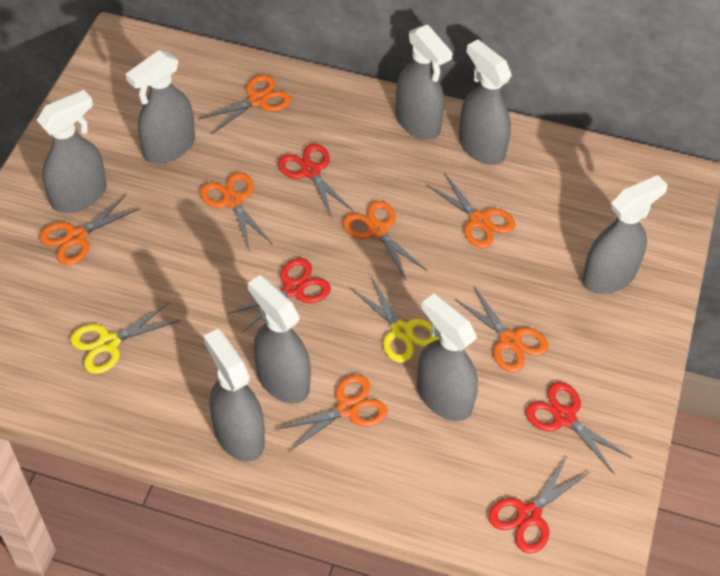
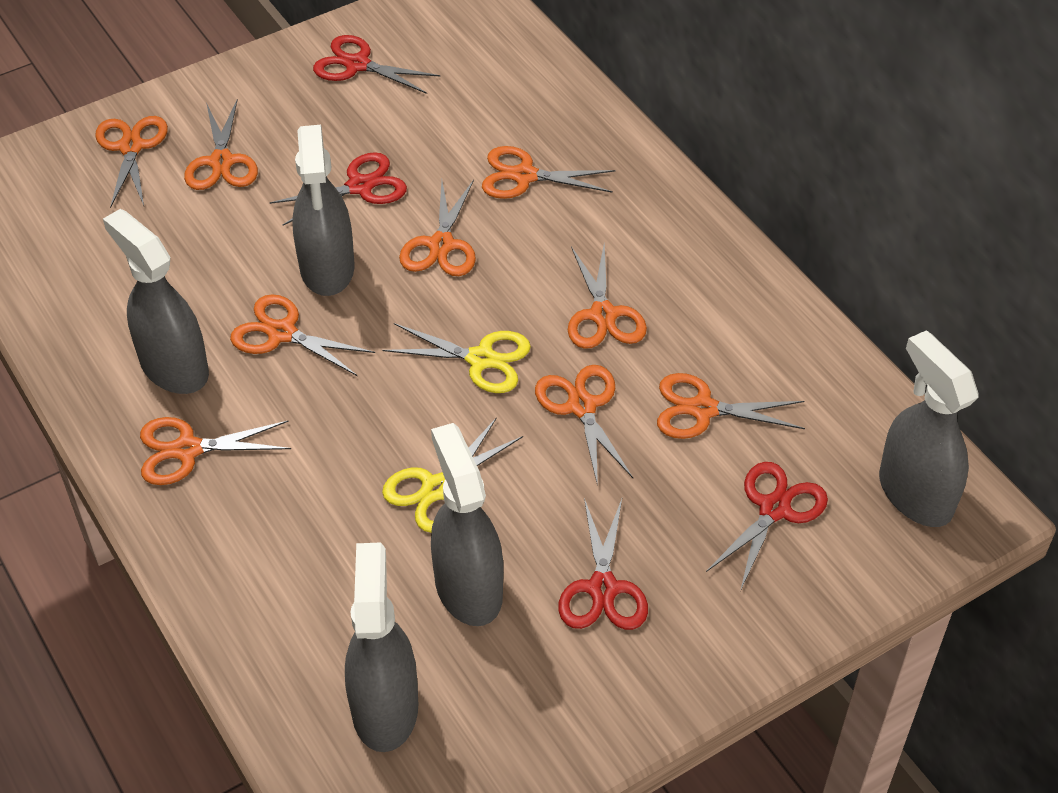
grey spray bottle: [37,90,107,213] [126,50,195,164] [203,329,265,462] [248,275,311,404] [396,24,452,140] [417,294,478,421] [459,39,512,165] [582,175,667,294] = 8 -> [103,209,209,394] [292,125,354,296] [345,542,419,752] [431,423,504,626] [879,330,979,527] = 5
orange scissors: [39,195,140,265] [199,75,291,134] [200,172,273,252] [275,375,388,452] [343,201,427,281] [426,173,515,248] [454,286,549,373] = 7 -> [95,116,168,208] [140,417,291,485] [184,99,258,190] [230,294,375,376] [399,180,476,276] [482,146,616,199] [535,365,633,486] [568,242,647,349] [657,373,805,439] = 9

